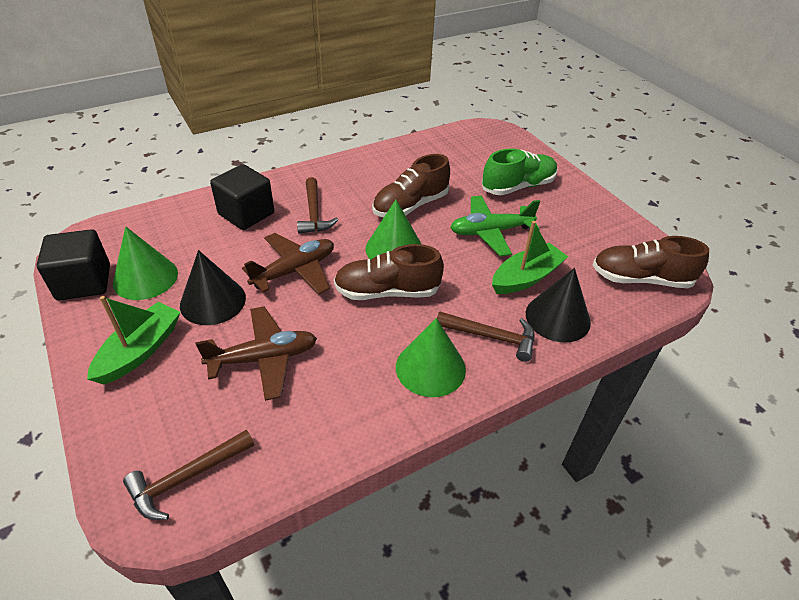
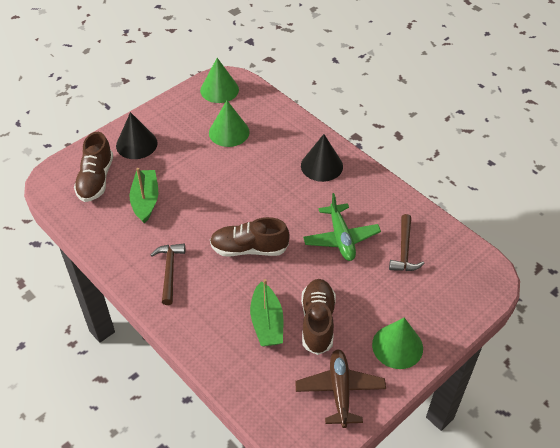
black cube: [37,229,110,301] [210,164,274,230] = 2 -> none = 0
brown hammer: [123,430,254,520] [297,177,338,234] [437,311,535,362] = 3 -> [151,244,185,305] [389,214,424,271] = 2
brown plane: [196,306,317,401] [242,233,334,294] = 2 -> [295,349,386,428] = 1
green shoe: [482,149,558,195] = 1 -> none = 0

